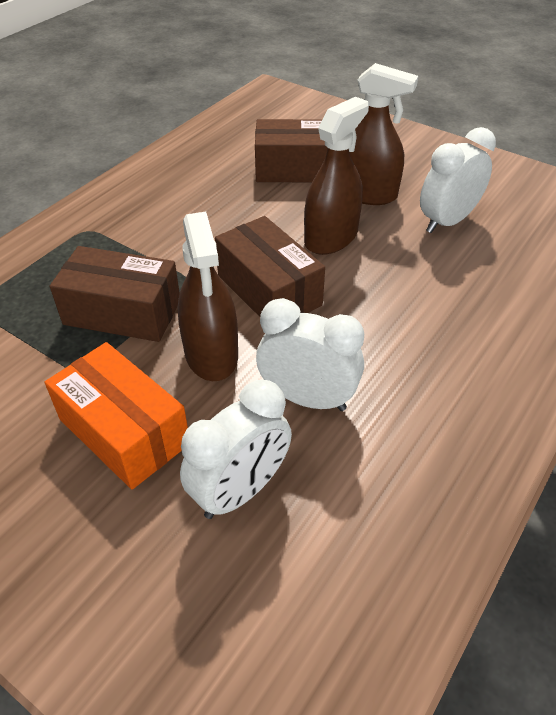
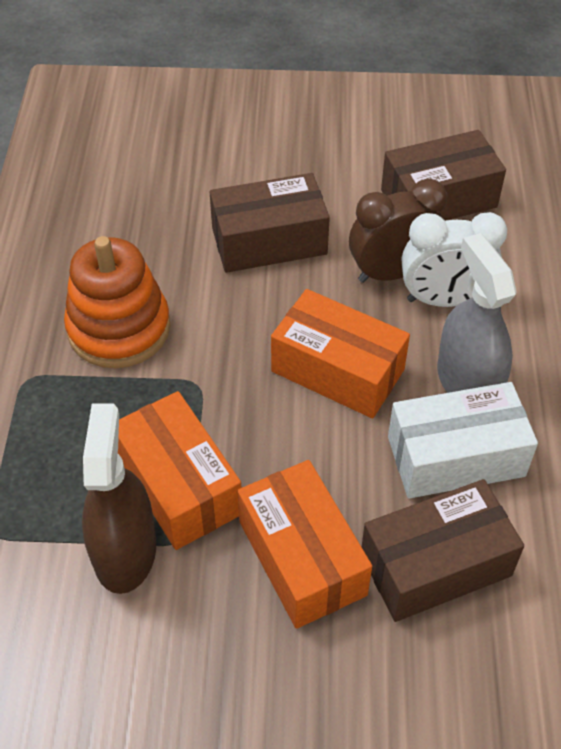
brown clock: none = 0 -> [349,179,447,283] = 1
brown spray bottle: [178,212,238,381] [304,97,369,255] [349,63,418,205] = 3 -> [82,404,156,594] = 1
grey spray bottle: none = 0 -> [437,233,517,393] = 1
orange box: [45,342,188,489] = 1 -> [118,391,241,550] [237,460,372,629] [271,289,410,418] = 3
orange stacking toy: none = 0 -> [64,236,170,368] = 1
white box: none = 0 -> [388,382,538,499] = 1
white clock: [180,380,292,519] [256,298,364,411] [420,127,496,233] = 3 -> [402,212,507,307] = 1

